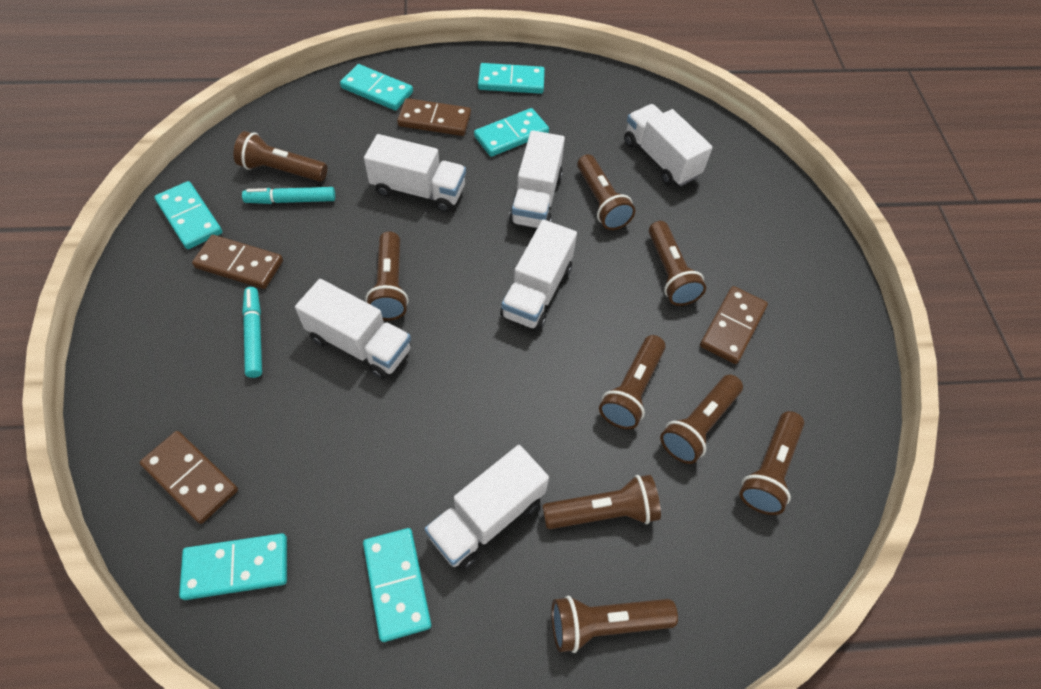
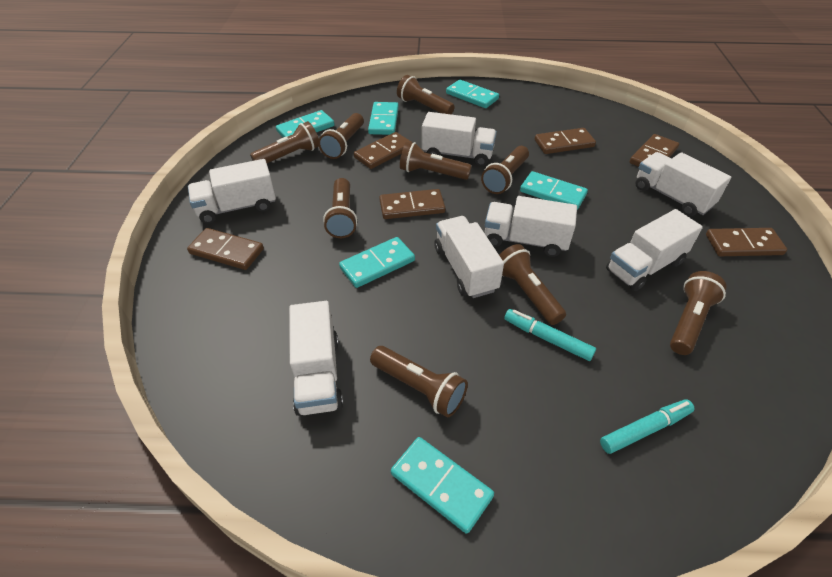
brown domino: [140,431,238,524] [192,235,283,289] [397,98,471,136] [700,286,768,364] = 4 -> [187,228,264,270] [354,132,413,169] [379,189,445,219] [535,128,596,154] [630,134,679,167] [706,228,787,256] = 6
white truck: [295,279,411,380] [364,134,466,212] [425,445,549,570] [500,219,577,330] [509,130,565,228] [624,104,713,186] = 6 -> [188,159,276,224] [289,301,343,416] [422,112,497,166] [435,216,504,298] [485,196,577,257] [606,209,703,291] [635,152,731,216] = 7

